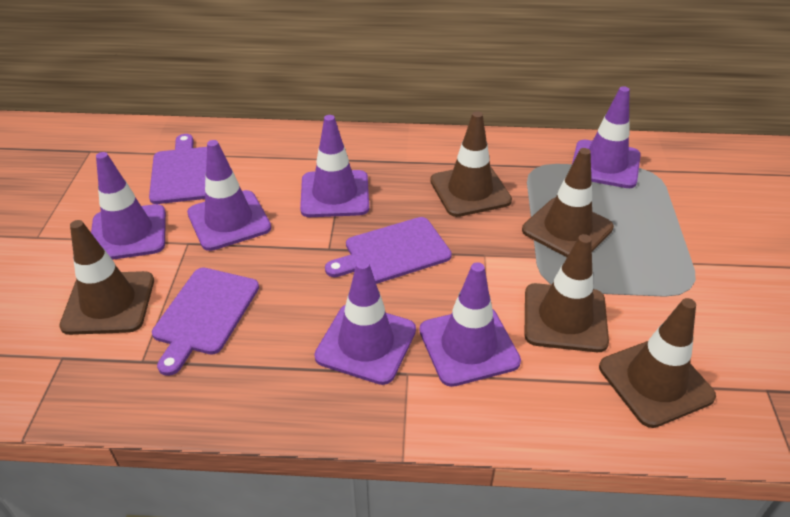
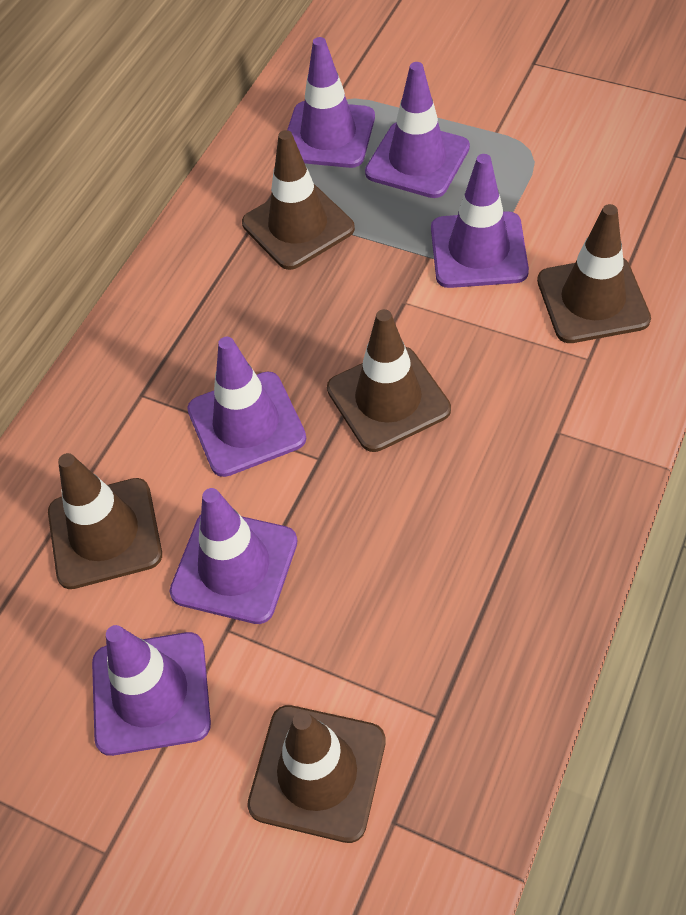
purple cutting board: [149,134,207,204] [152,268,259,376] [325,217,452,284] = 3 -> none = 0

